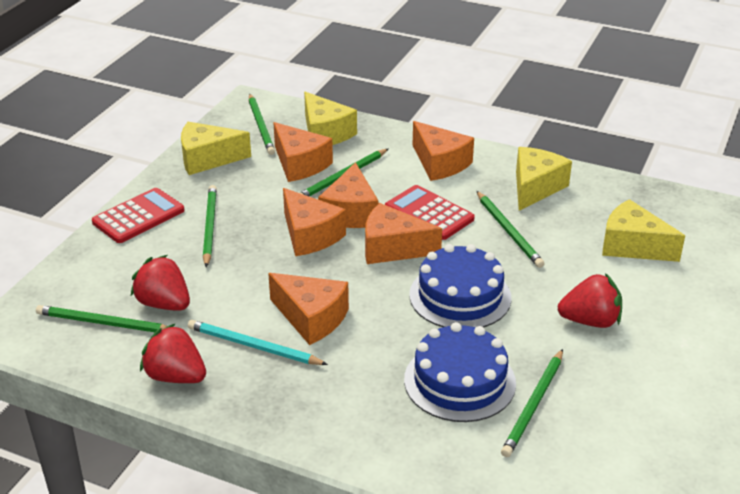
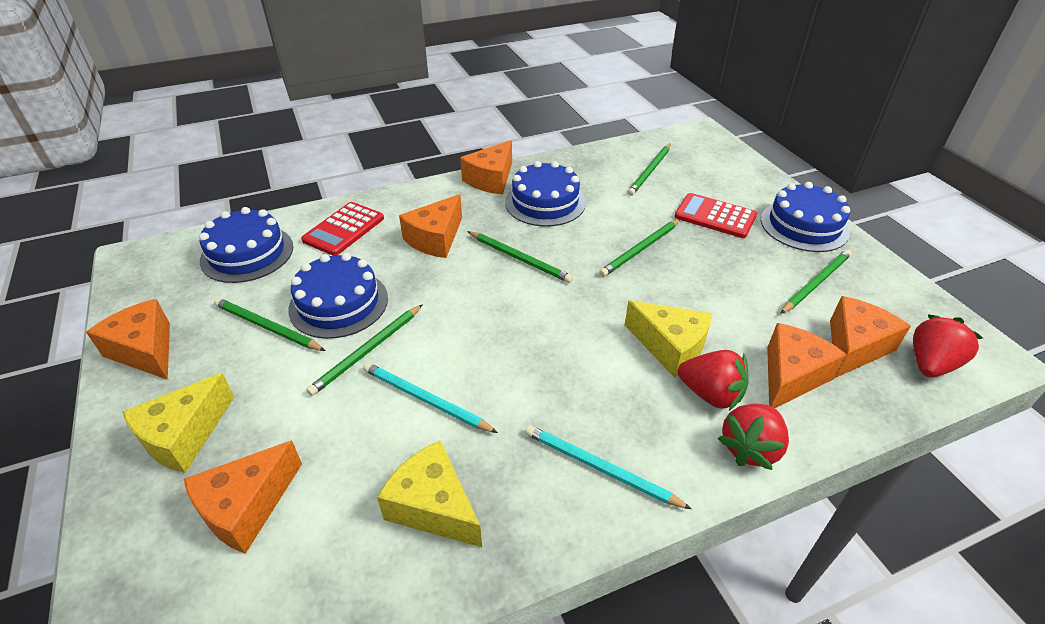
blue cake: [404,322,516,422] [409,244,511,327] = 2 -> [199,207,293,283] [288,253,388,339] [505,161,586,227] [761,182,850,252] = 4
turquoise pencil: [188,320,328,365] = 1 -> [363,363,498,433] [525,425,692,509] = 2
yellow cheese: [181,122,251,175] [304,92,357,145] [516,147,572,211] [602,199,685,262] = 4 -> [122,373,234,473] [377,441,482,547] [625,300,712,378] = 3

